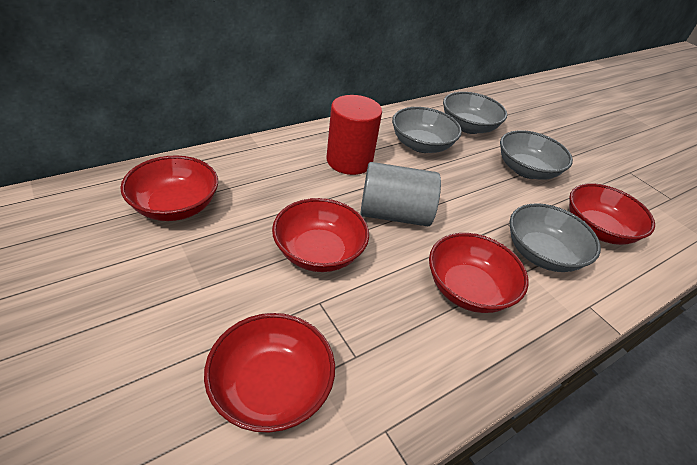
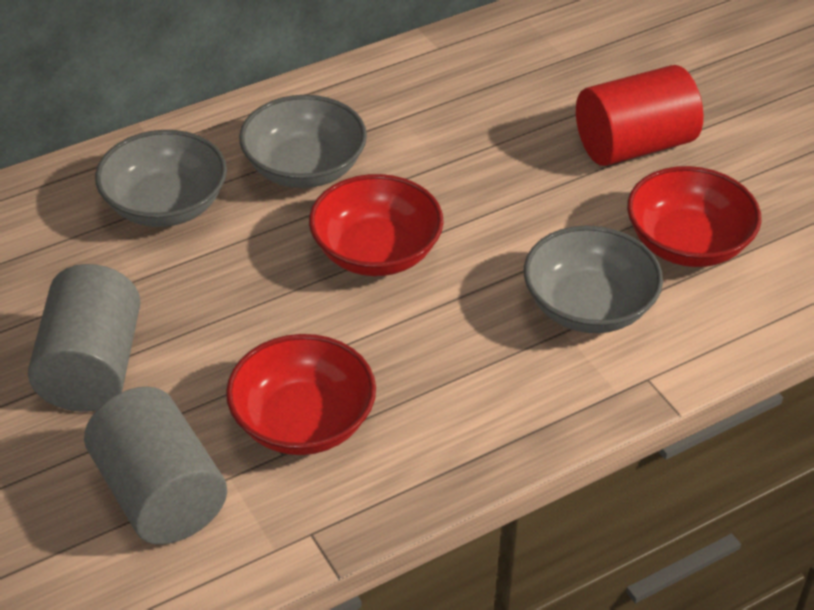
grey bowl: [392,107,462,153] [443,92,507,134] [500,130,573,180] [510,203,601,272] = 4 -> [95,130,227,227] [239,95,367,188] [524,225,663,333] = 3
grey cylinder: [361,162,441,226] = 1 -> [28,264,141,412] [84,387,227,545] = 2
red bowl: [120,155,218,221] [204,313,335,433] [272,198,369,272] [429,233,529,313] [569,183,655,245] = 5 -> [226,334,376,455] [309,174,444,276] [627,166,761,267] = 3

